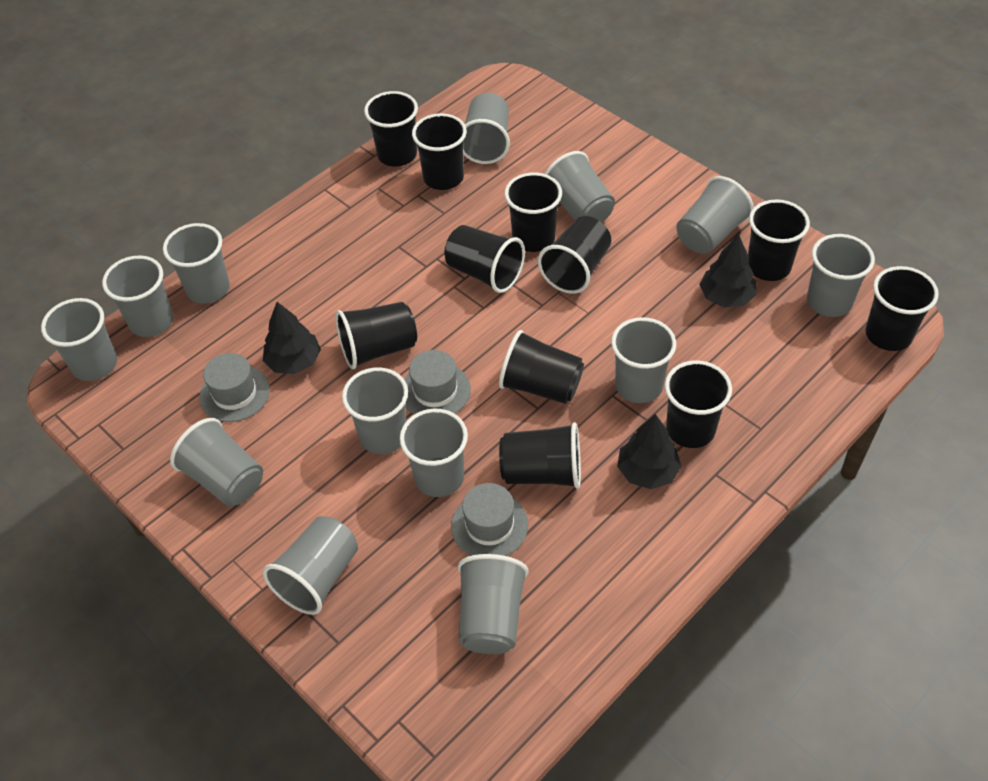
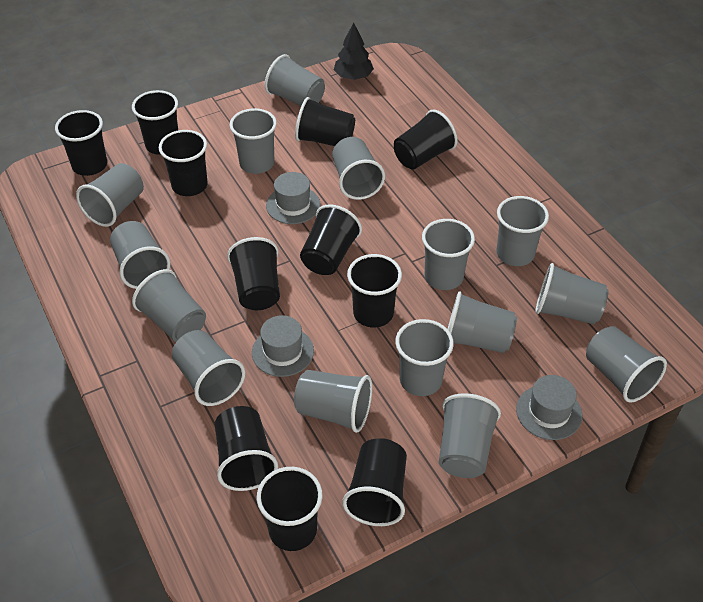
black tree: [263,302,321,374] [617,414,681,489] [699,234,756,307] = 3 -> [334,22,374,80] = 1
grey cup: [41,298,117,381] [102,256,173,337] [163,223,230,304] [170,418,263,507] [263,516,358,615] [342,367,408,454] [400,409,468,497] [458,554,529,654] [463,93,510,164] [545,151,615,222] [611,317,676,403] [676,176,754,254] [807,234,875,317] = 13 -> [76,163,144,227] [110,221,170,289] [132,269,206,342] [172,330,245,406] [229,108,277,174] [265,54,325,106] [294,370,372,433] [332,137,385,200] [395,319,454,396] [422,219,475,290] [439,393,501,478] [448,292,517,353] [496,196,549,266] [535,263,609,324] [586,326,667,402] = 15

